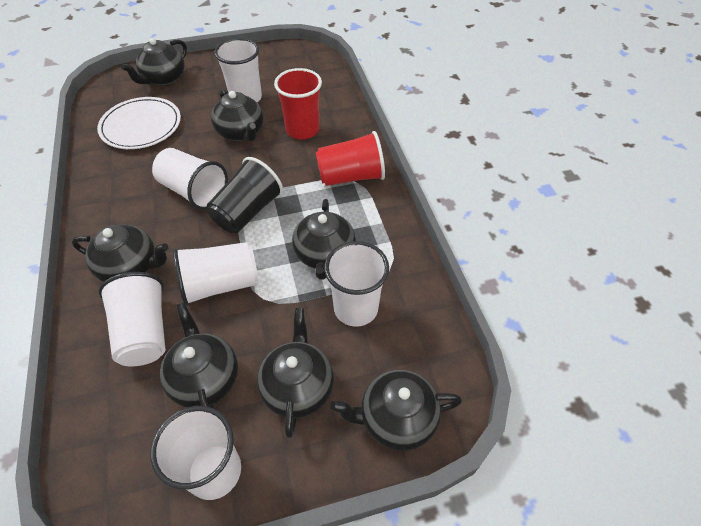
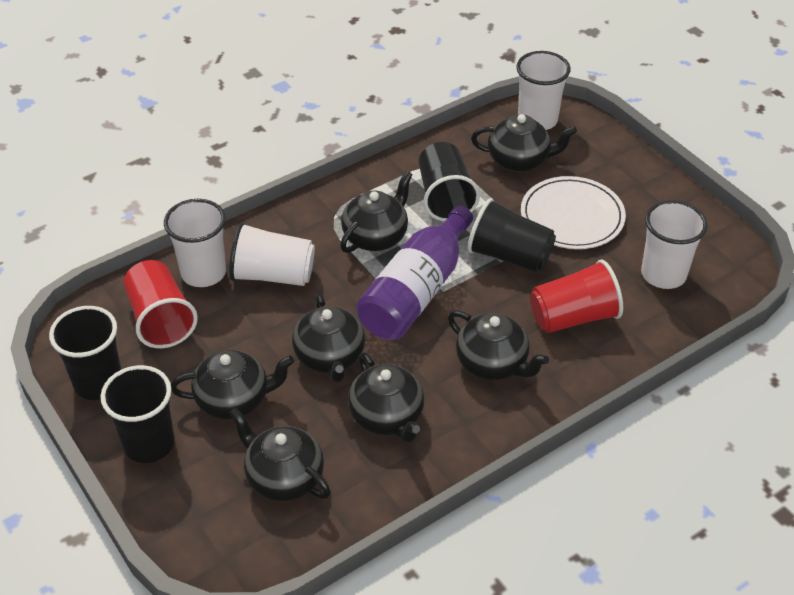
black cup: [207,157,283,233] = 1 -> [49,306,121,400] [100,365,175,463] [419,142,480,222] [467,198,556,273] = 4
purple bottle: none = 0 -> [356,206,473,340] = 1
white cup: [99,272,166,366] [150,406,241,500] [152,148,228,210] [173,242,258,306] [214,38,262,102] [324,241,389,327] = 6 -> [164,199,226,287] [229,222,315,286] [516,51,571,130] [641,200,708,289] = 4

